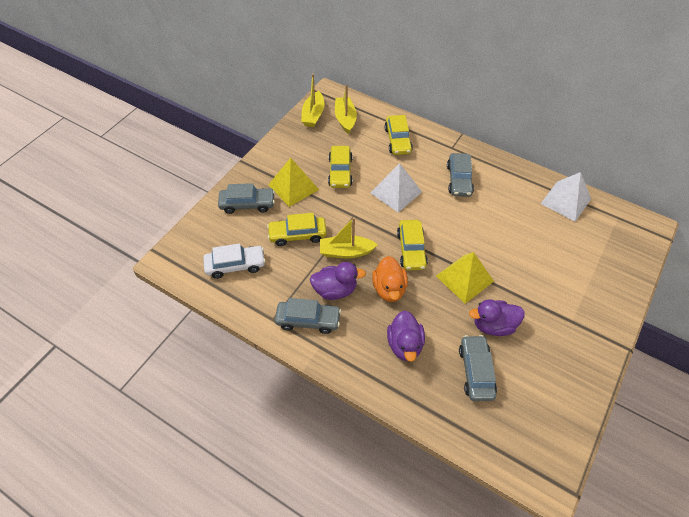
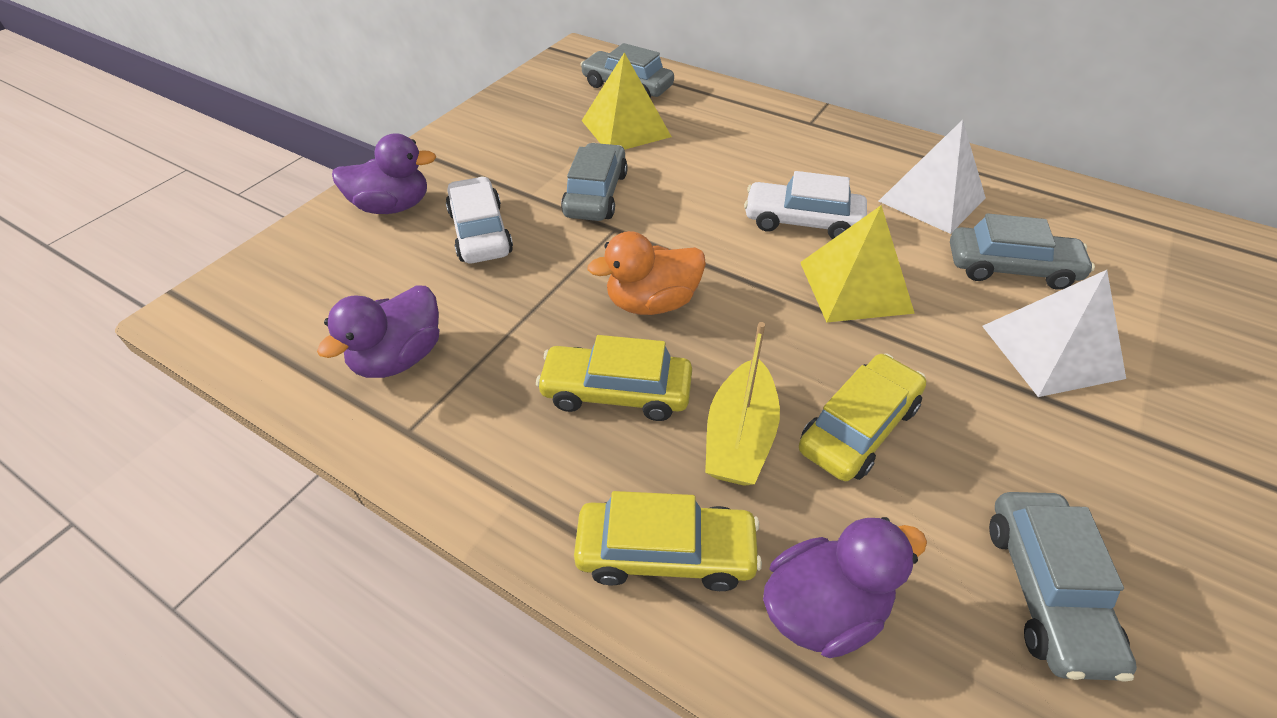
white car: [203,243,266,279] = 1 -> [446,177,513,263] [744,171,867,239] = 2
yellow boat: [301,73,325,127] [320,217,378,258] [335,85,357,134] = 3 -> [705,322,780,486] = 1
yellow car: [267,213,327,246] [328,146,352,188] [385,115,413,155] [397,220,428,270] = 4 -> [536,335,692,421] [574,491,762,591] [799,353,926,481] = 3

